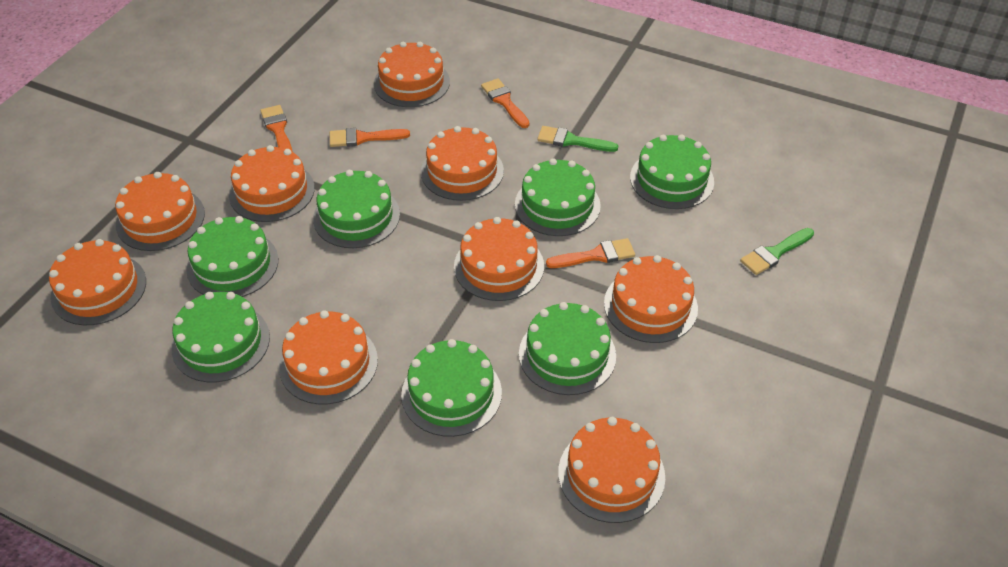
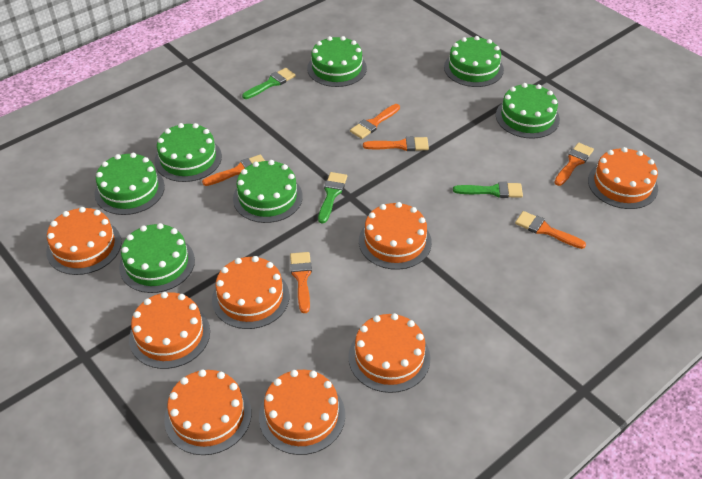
green brush: [537,126,618,152] [740,228,814,275] = 2 -> [242,68,296,99] [318,172,347,224] [453,182,523,198] = 3
orange brush: [260,105,293,152] [330,128,410,147] [481,78,530,128] [546,238,635,268] = 4 -> [202,155,265,186] [290,252,312,313] [350,104,400,139] [363,136,429,151] [515,211,586,249] [554,143,594,186] = 6
orange cake: [49,239,146,325] [115,172,205,251] [229,145,315,222] [279,310,378,404] [374,42,450,107] [421,126,504,201] [454,217,544,301] [558,417,665,523] [604,255,698,343] = 9 -> [46,207,122,275] [129,292,210,369] [164,369,251,455] [212,256,289,329] [259,370,345,455] [348,313,431,393] [359,202,432,270] [588,147,658,209] = 8

